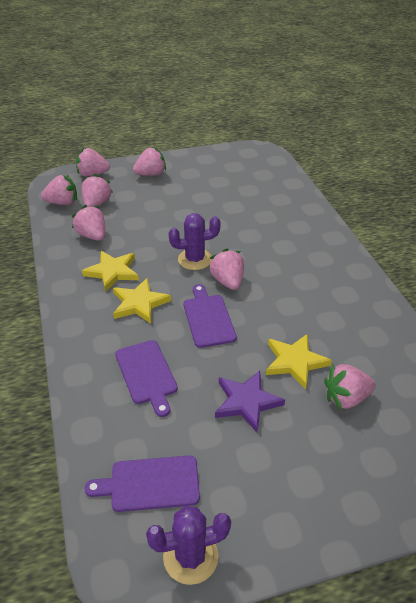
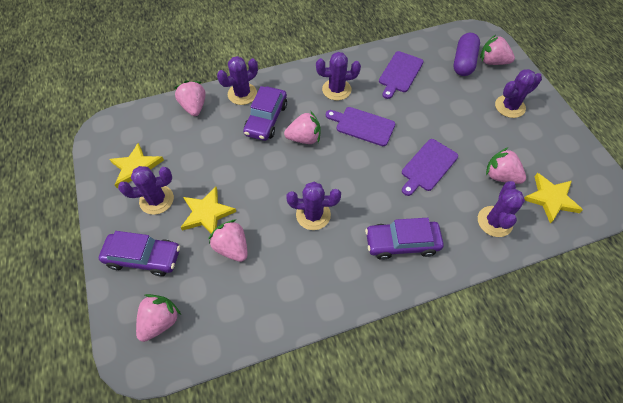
pink strawberry: [41,174,77,205] [72,205,105,241] [76,148,110,176] [81,174,113,207] [133,147,166,176] [208,248,244,290] [324,364,376,410] = 7 -> [136,294,181,342] [174,80,205,116] [208,220,248,262] [284,111,321,144] [480,35,515,65] [486,147,526,184] = 6
purple cactus: [146,506,231,585] [169,213,221,270] = 2 -> [118,166,174,215] [217,56,258,105] [286,182,341,230] [316,52,361,100] [478,181,525,237] [495,69,542,118] = 6
purple capsule: none = 0 -> [454,33,480,76] = 1
purple car: none = 0 -> [99,231,180,276] [243,86,287,141] [365,218,444,260] = 3
purple star: [215,371,285,432] = 1 -> none = 0

